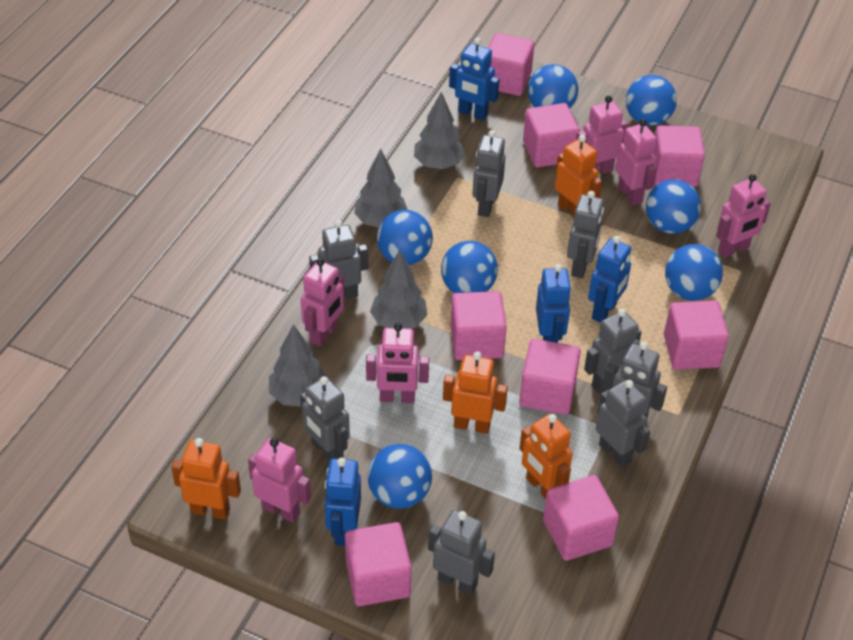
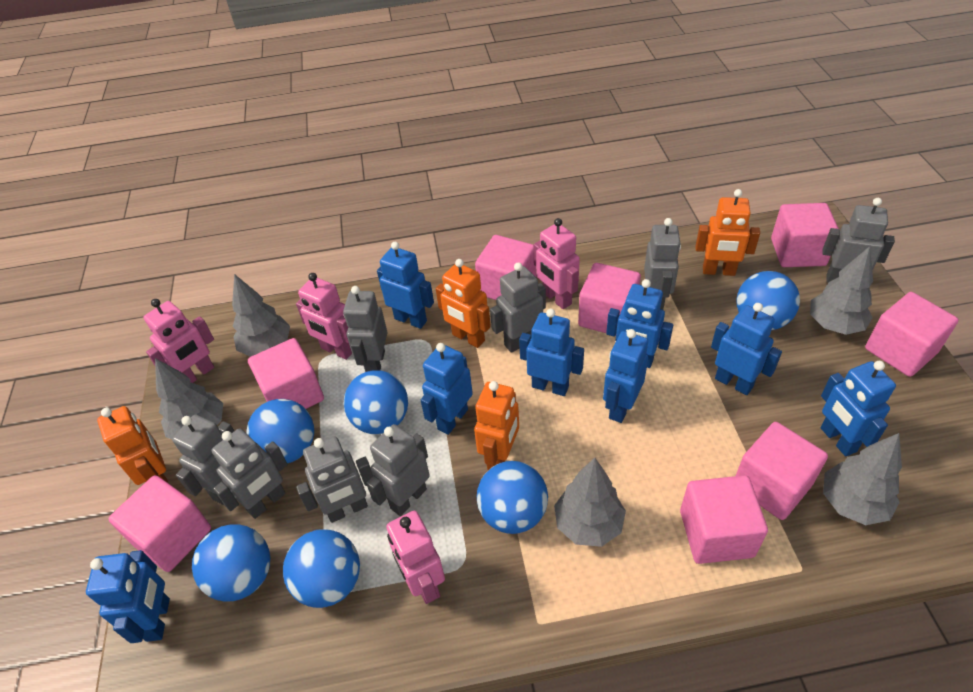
blue ball: [368,444,432,509] [377,210,433,265] [441,241,498,293] [528,64,578,109] [626,75,677,126] [646,179,701,234] [665,244,723,301] = 7 -> [192,524,270,602] [247,399,314,463] [283,529,360,608] [344,370,408,434] [477,461,548,534] [736,271,800,330] = 6
blue robot: [325,458,361,546] [449,38,500,121] [536,264,571,343] [588,236,631,323] = 4 -> [86,550,170,643] [377,242,434,329] [421,343,473,435] [519,309,584,396] [603,329,648,423] [606,279,673,368] [711,303,782,395] [821,361,896,456] = 8
grey tree: [269,324,326,407] [354,149,408,227] [370,250,428,329] [414,92,465,169] = 4 -> [155,358,223,439] [232,274,290,357] [554,458,626,547] [810,246,873,335] [823,433,902,525] = 5
pink robot: [248,438,311,523] [301,258,345,346] [366,323,429,403] [576,95,628,173] [615,119,657,205] [716,174,771,258] = 6 -> [144,299,214,383] [296,273,352,360] [386,511,445,604] [534,218,580,309] = 4

